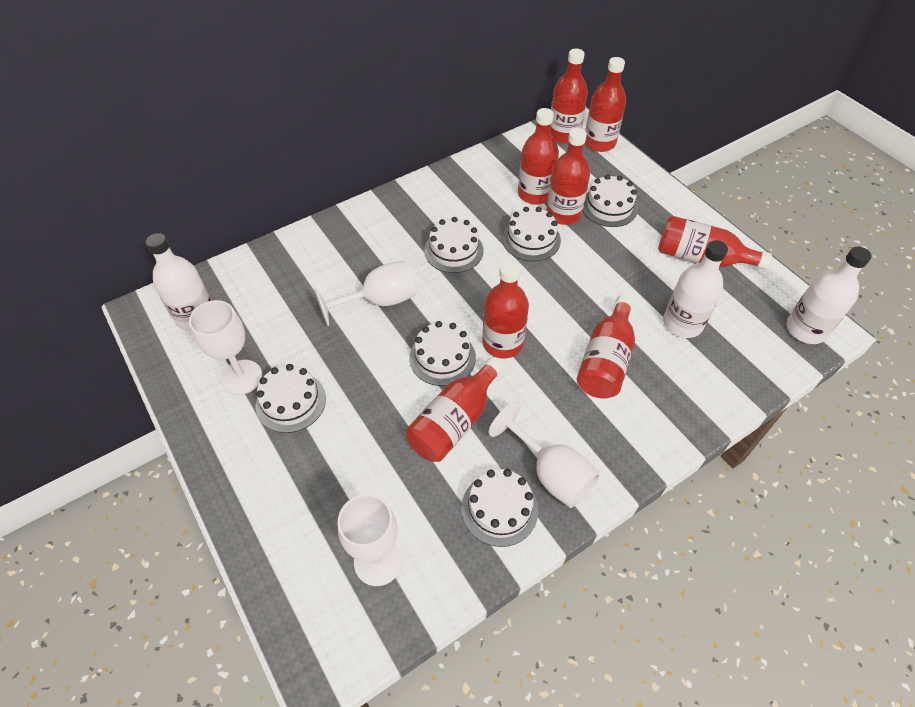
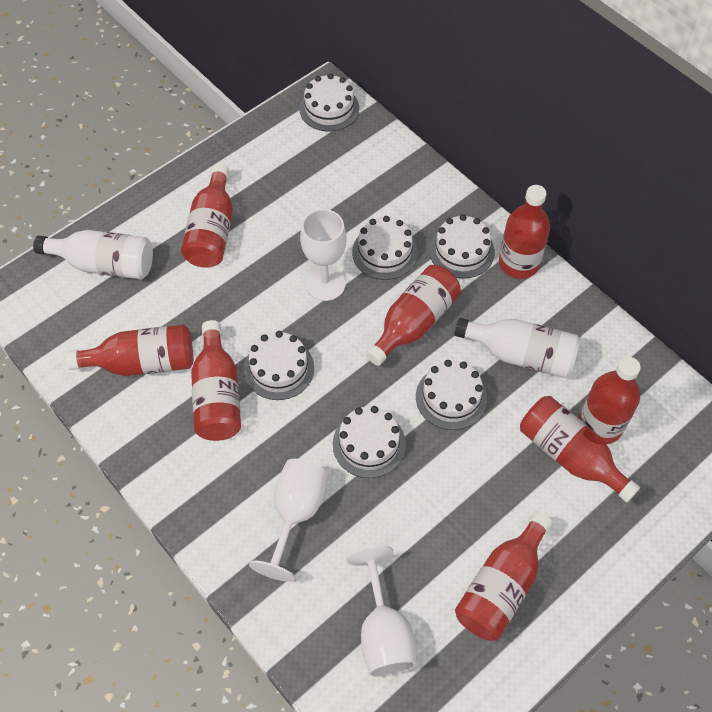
white bottle: [146,233,211,331] [663,240,728,338] [787,247,871,344] = 3 -> [33,230,153,279] [454,318,580,378] = 2
white goblet: [189,300,262,395] [314,260,416,326] [338,494,402,586] [489,402,600,508] = 4 -> [249,459,328,582] [300,209,346,301] [347,545,417,677] = 3

